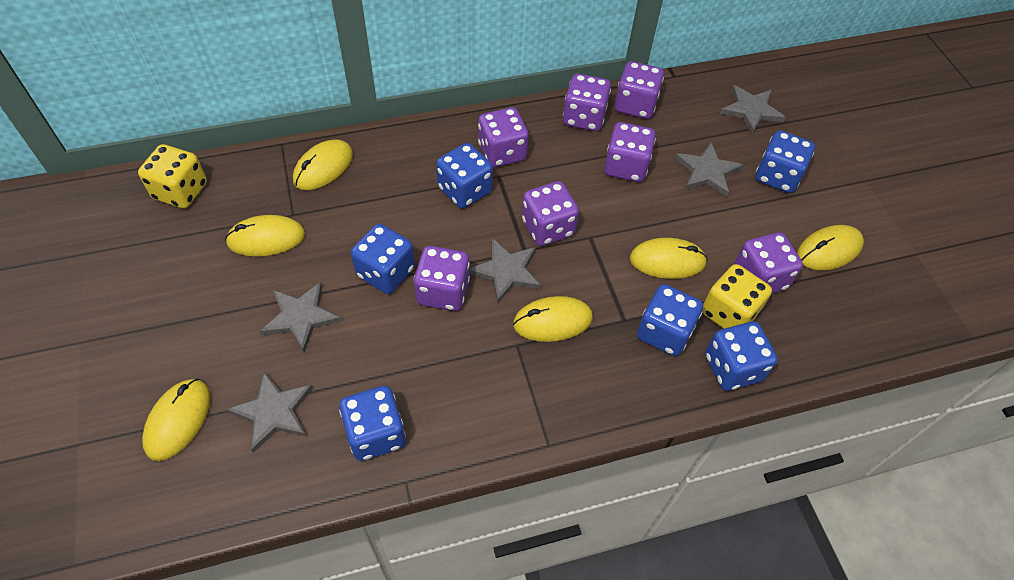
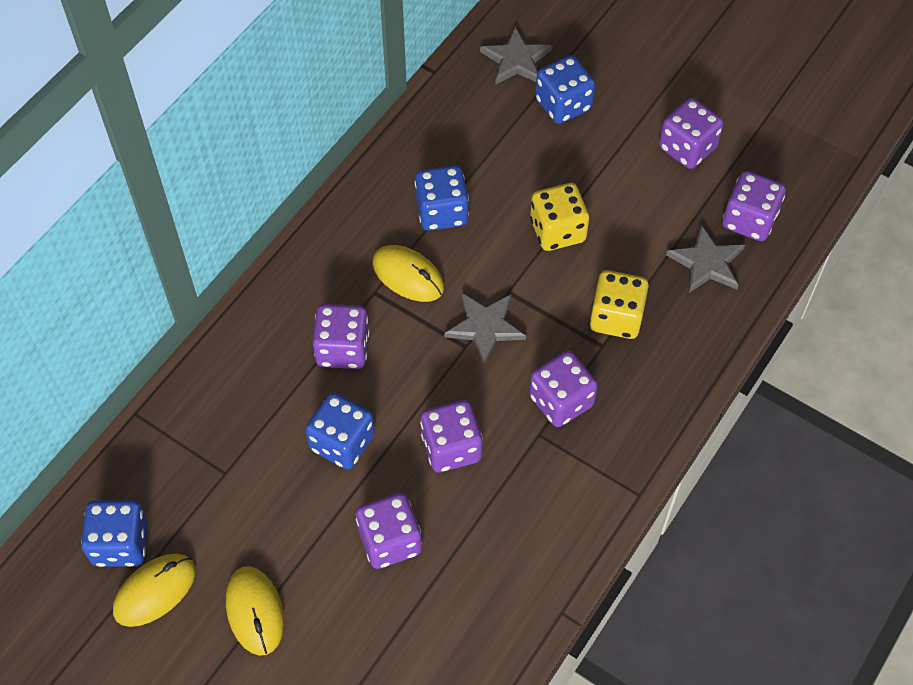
blue dice: [339,386,406,461] [351,224,415,294] [436,143,493,208] [637,284,703,356] [705,321,778,391] [755,130,815,193] = 6 -> [81,500,148,567] [305,392,375,469] [415,165,469,231] [535,55,595,124] = 4
grey star: [227,371,313,453] [260,282,341,353] [469,238,541,304] [675,142,743,197] [720,85,786,134] = 5 -> [444,293,526,364] [480,27,552,85] [666,225,745,293] = 3
purple dice: [414,246,470,311] [478,107,529,167] [522,181,579,246] [563,74,611,131] [604,122,656,182] [615,61,664,119] [734,232,803,294] = 7 -> [312,304,370,369] [356,493,422,569] [420,400,483,472] [529,351,598,427] [659,98,724,169] [722,171,786,241] = 6
yellow mouse: [142,379,211,461] [225,215,305,257] [293,139,353,190] [513,296,593,342] [630,238,708,279] [797,225,864,270] = 6 -> [113,553,196,627] [226,566,284,656] [372,245,444,302] = 3

